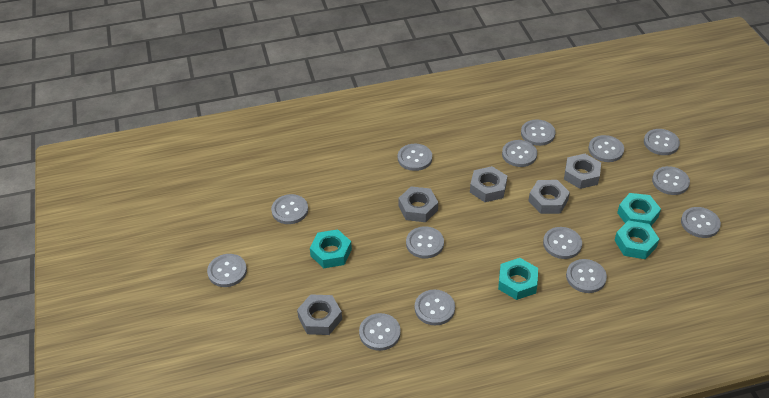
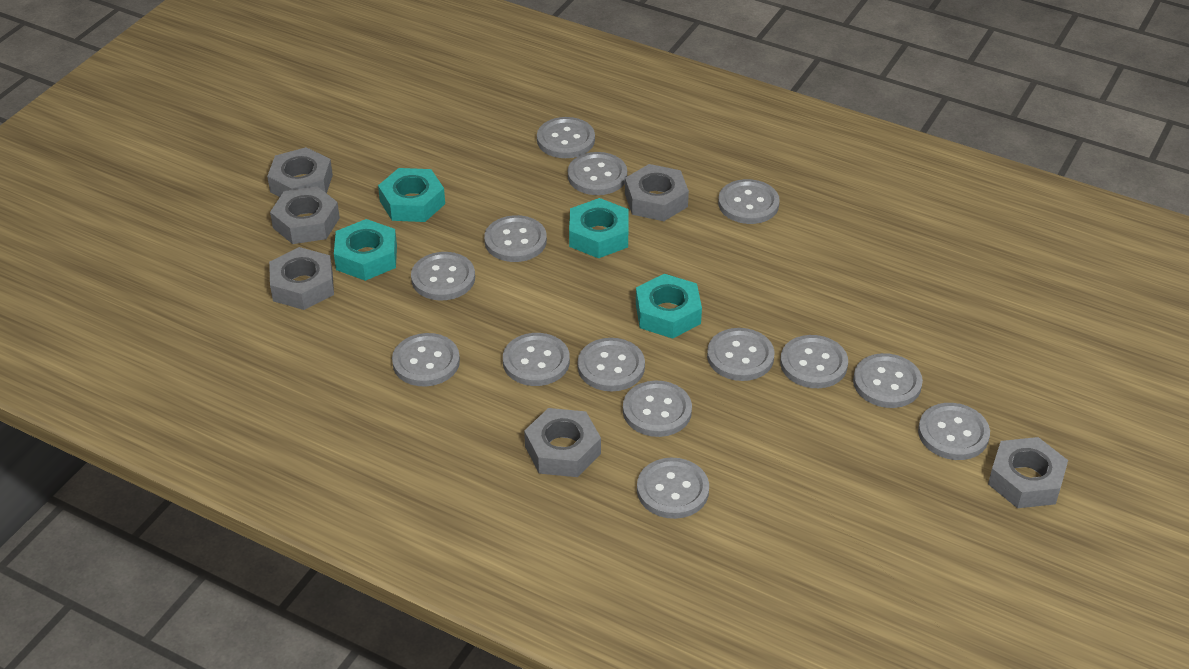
grey nut: [297,294,342,335] [399,186,438,222] [470,166,507,202] [529,180,570,214] [564,154,601,189] = 5 -> [267,147,333,197] [269,247,334,310] [270,186,340,244] [524,408,601,477] [625,164,689,221] [988,437,1068,508] = 6

